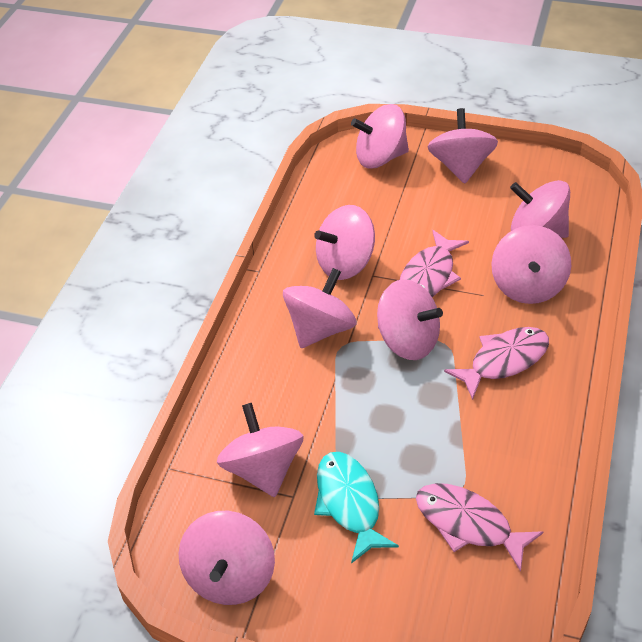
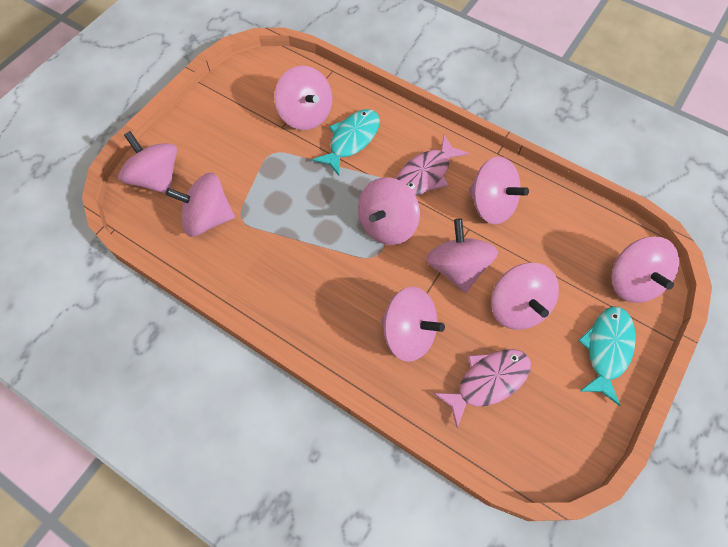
pink fish: [400,230,469,297] [416,483,543,572] [444,327,549,400] = 3 -> [396,135,469,196] [433,349,531,428] = 2
turquoise fish: [314,452,399,563] = 1 -> [312,109,380,176] [578,306,636,406] = 2

